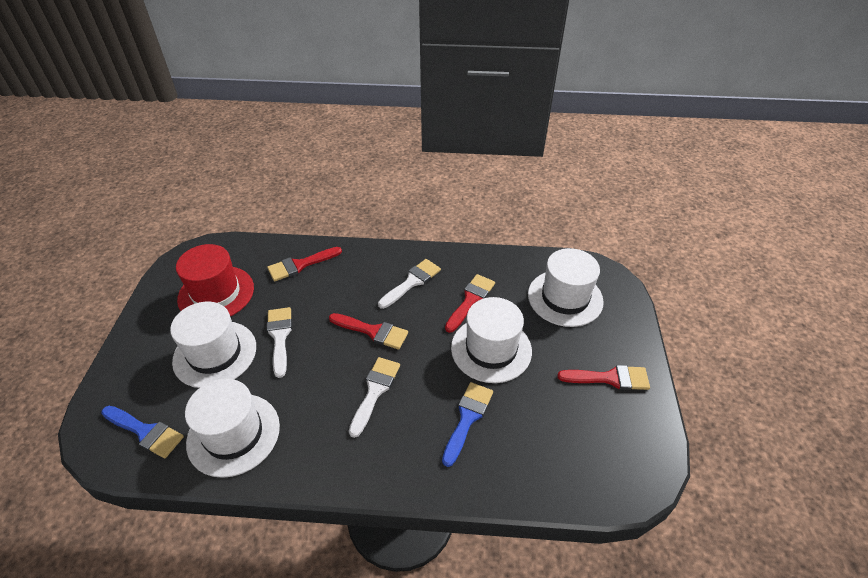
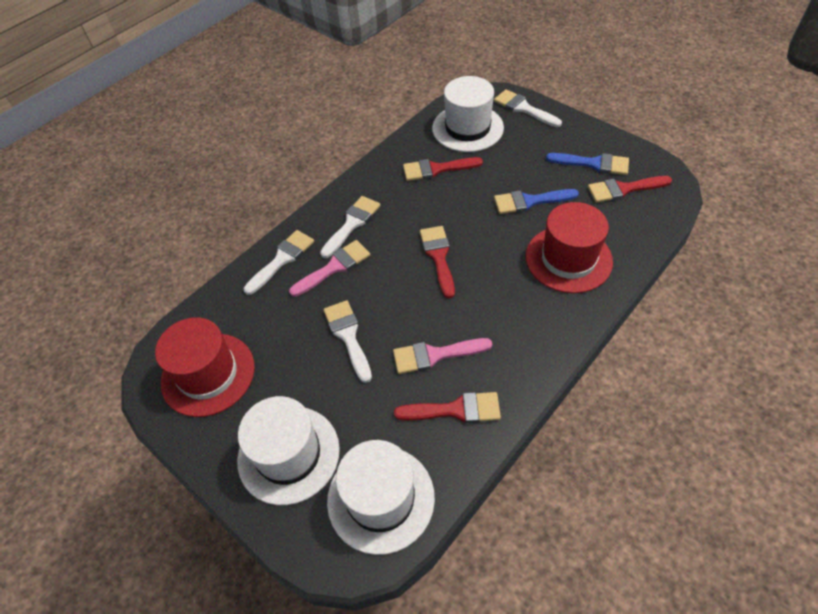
pink brush: none = 0 -> [289,240,370,297] [393,338,492,374] = 2
red hat: [176,244,254,317] = 1 -> [155,317,255,417] [526,202,613,293] = 2
white brush: [267,307,292,378] [349,357,400,438] [378,259,441,309] = 3 -> [243,230,314,295] [320,196,380,258] [323,300,372,383] [494,89,562,127] = 4
white hat: [170,302,256,388] [185,379,280,478] [451,297,532,383] [528,248,604,327] = 4 -> [237,396,340,505] [327,440,435,555] [432,76,504,152] = 3

